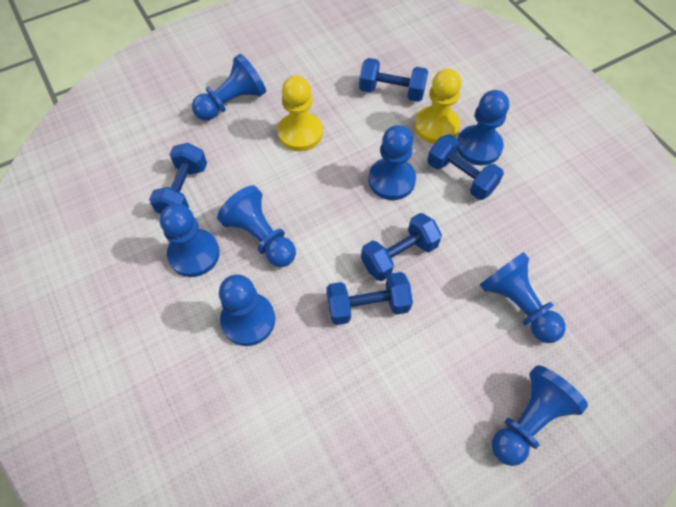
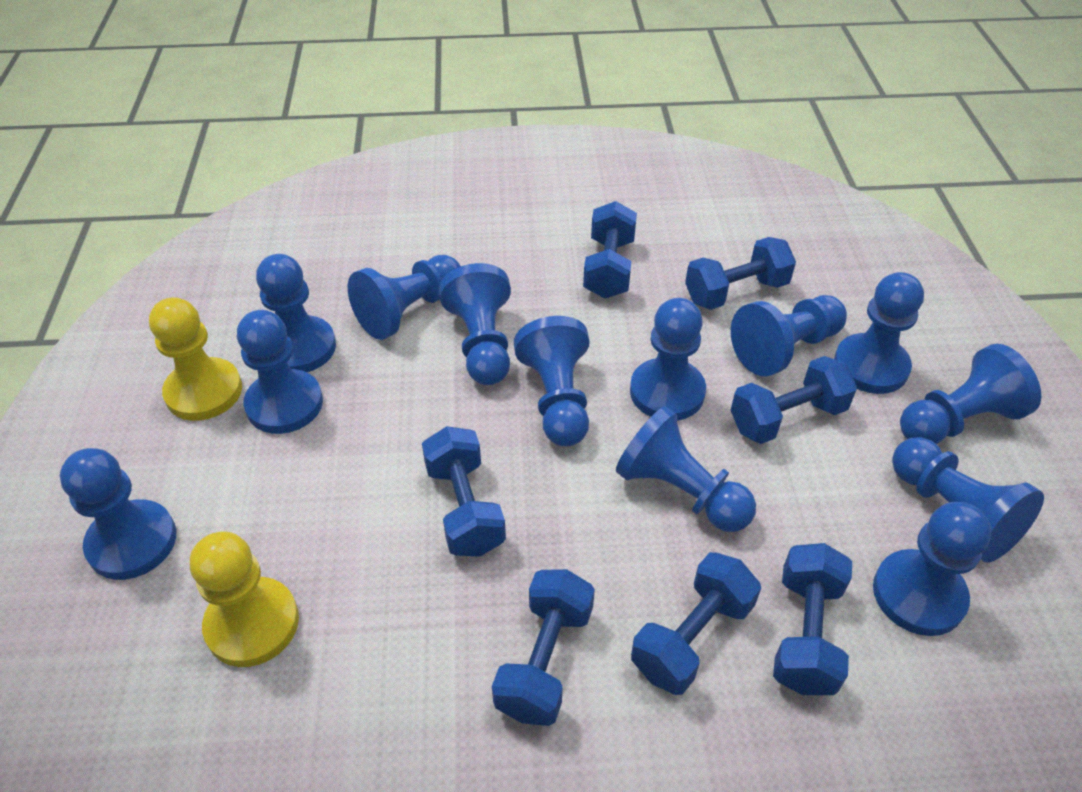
blue dumbbell: [149,143,207,214] [327,272,413,325] [359,58,428,102] [361,213,442,281] [427,134,504,200] = 5 -> [422,426,506,557] [492,569,595,726] [583,201,637,298] [631,552,761,695] [685,237,796,310] [731,356,857,444] [773,543,852,695] = 7
blue pawn: [160,204,220,277] [192,54,266,121] [217,186,296,267] [219,274,275,346] [368,125,416,200] [457,90,509,165] [480,252,566,343] [492,365,588,466] = 8 -> [60,448,176,580] [237,310,323,434] [256,254,336,372] [348,255,461,340] [439,263,511,385] [514,316,590,446] [616,406,756,532] [630,298,706,421] [731,295,847,376] [834,272,924,394] [873,502,991,636] [892,437,1044,563] [900,344,1041,444] = 13

